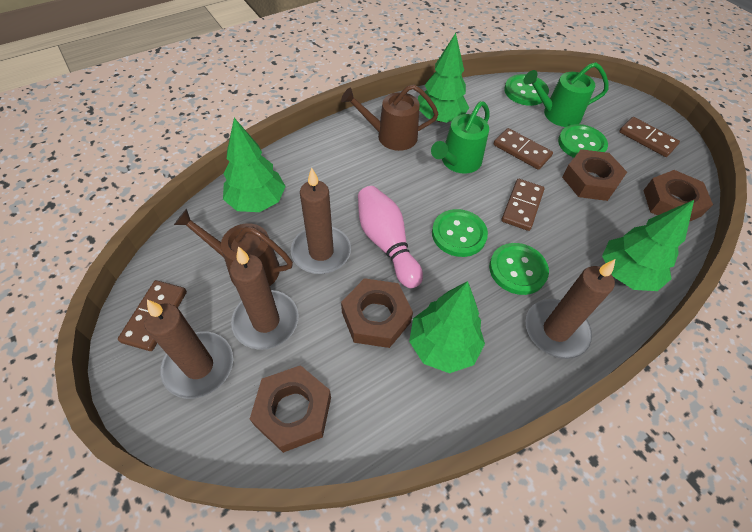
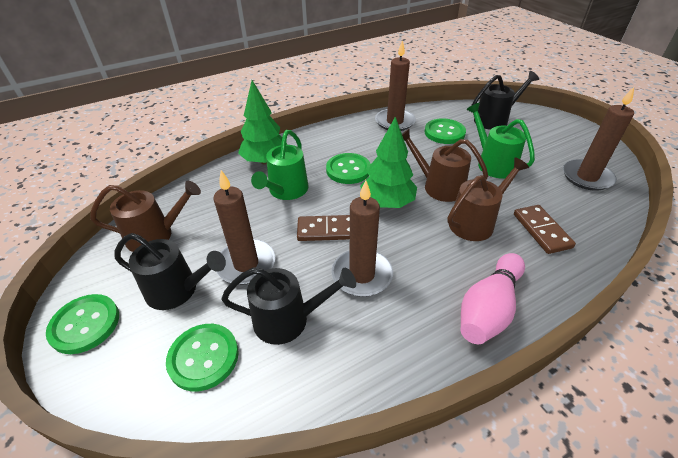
black watering can: none = 0 -> [115,233,226,310] [221,267,356,345] [471,71,539,130] = 3
brown domino: [118,280,187,351] [493,128,553,170] [502,179,545,231] [619,117,680,157] = 4 -> [297,215,350,241] [514,205,576,254] = 2
brown nut: [250,365,331,453] [341,278,413,348] [562,149,627,201] [643,170,713,222] = 4 -> none = 0
brown watering can: [174,209,293,286] [341,85,439,151] = 2 -> [90,181,201,252] [402,129,488,202] [447,157,529,241] = 3
green tree: [223,118,286,212] [409,281,485,373] [418,33,469,123] [602,200,694,291] = 4 -> [238,80,288,165] [360,117,417,208] = 2

